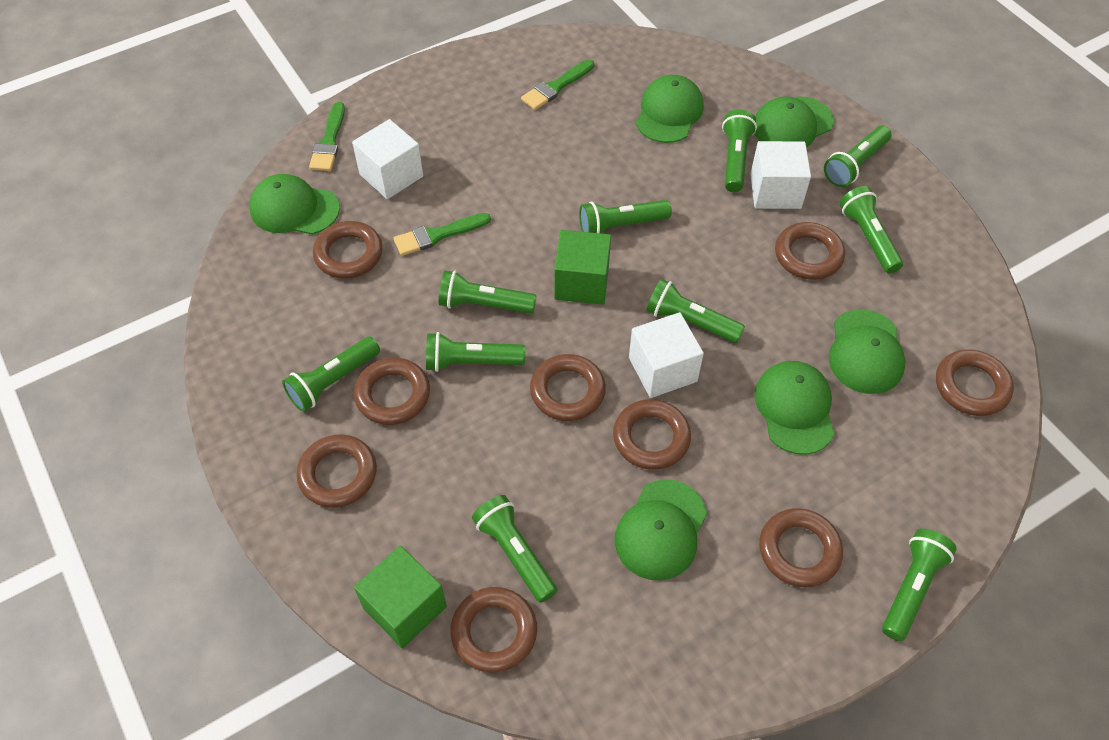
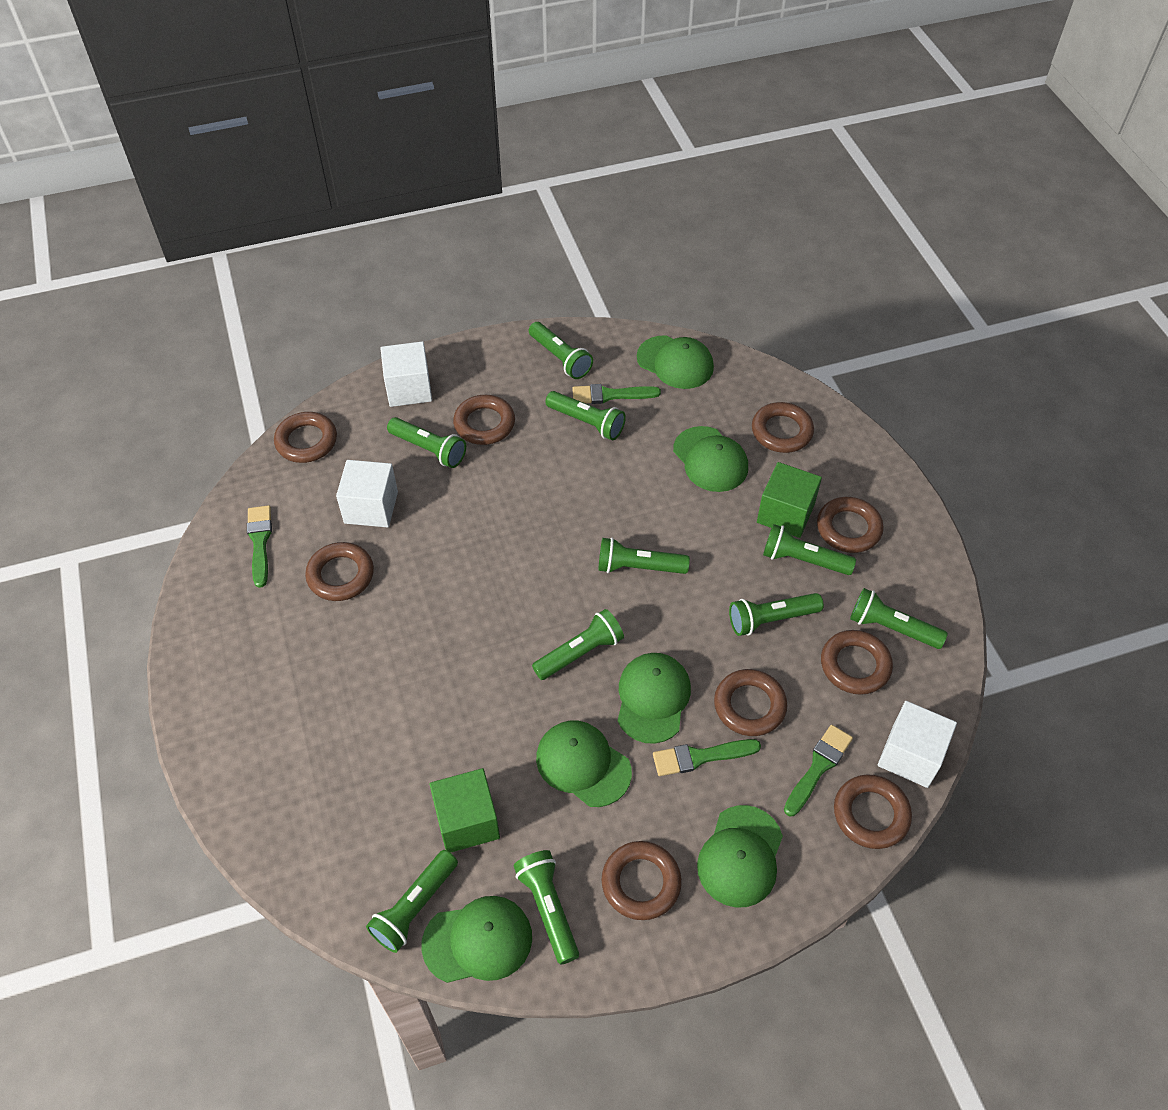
green brush: [309,102,345,171] [394,213,491,256] [521,59,594,110] = 3 -> [247,505,272,588] [572,384,661,404] [653,739,761,776] [784,725,853,816] = 4

